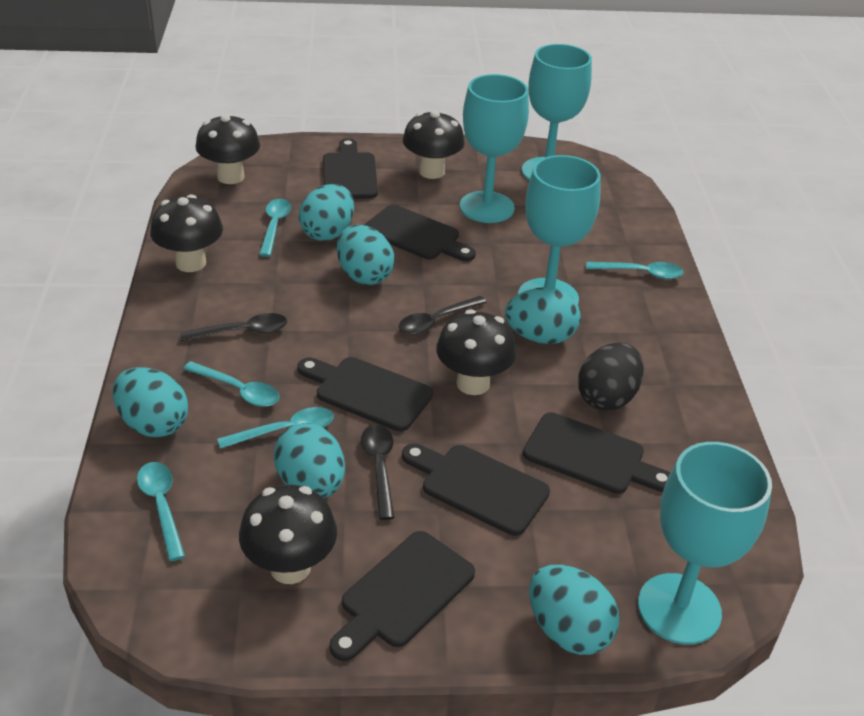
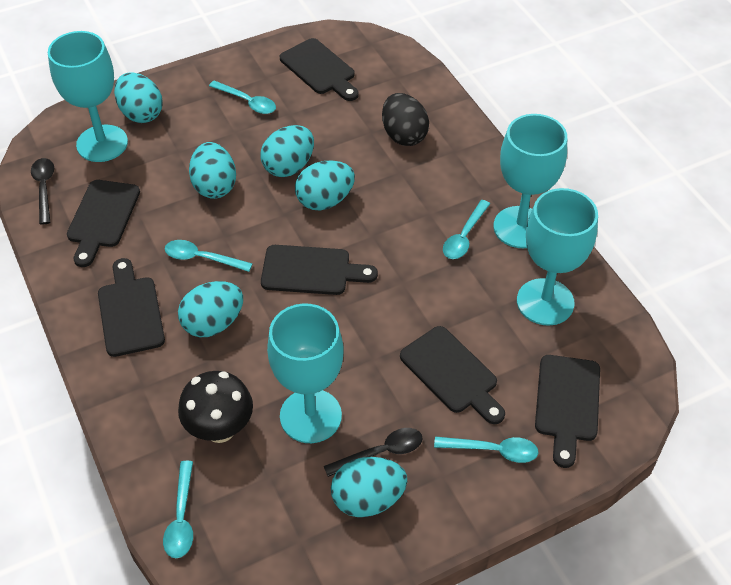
black mushroom: [150,194,223,272] [196,113,260,184] [239,485,337,584] [403,111,465,179] [436,309,517,395] = 5 -> [178,371,253,443] = 1
black spoon: [180,313,287,341] [361,425,394,520] [399,296,487,335] = 3 -> [31,158,54,225] [324,428,423,477] = 2

